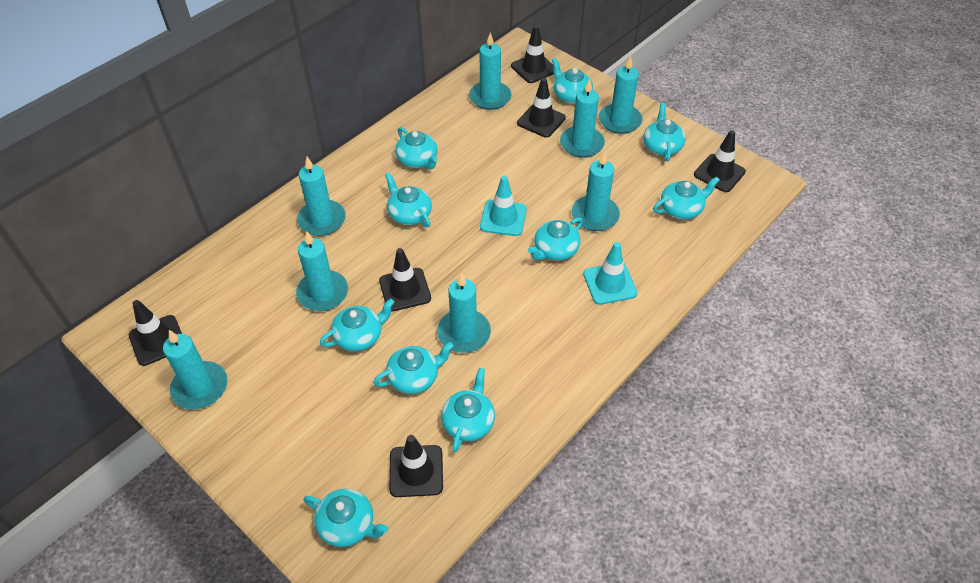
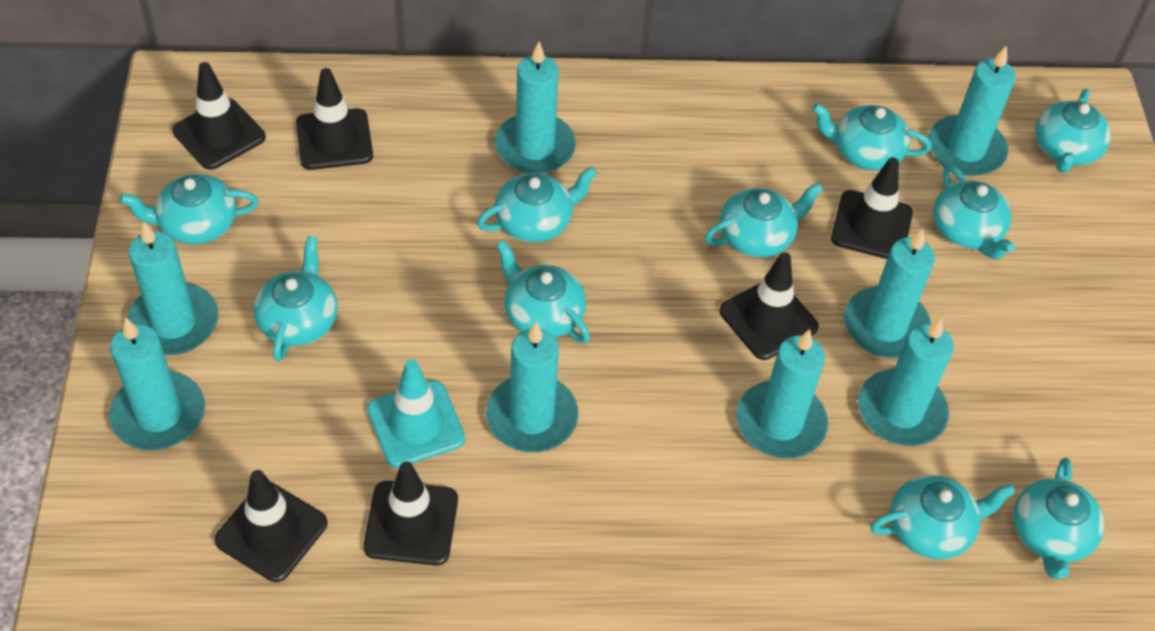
turquoise traffic cone: [480,176,527,236] [583,242,637,305] = 2 -> [367,359,465,468] = 1

